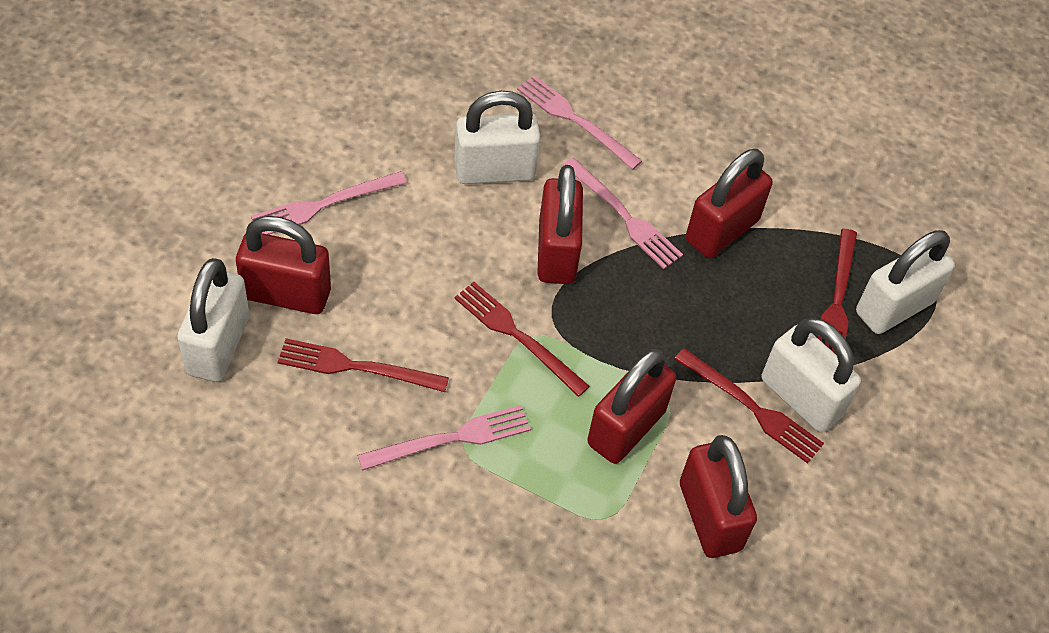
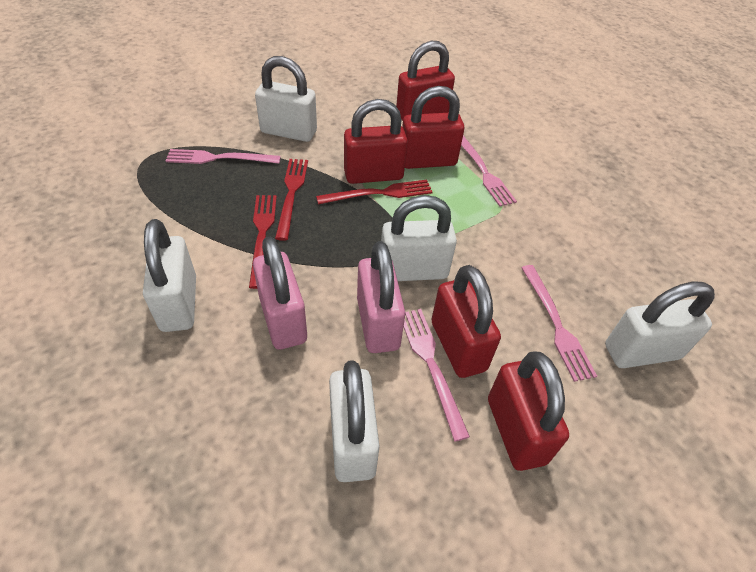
pink padlock: none = 0 -> [253,236,307,350] [357,241,405,353] = 2
red fork: [278,338,449,392] [454,282,590,397] [674,348,824,464] [818,229,857,354] = 4 -> [249,195,277,289] [275,159,308,241] [316,180,433,204] = 3
white padlock: [177,258,249,382] [454,91,541,184] [762,318,861,432] [856,230,955,334] = 4 -> [143,219,196,332] [255,56,317,142] [329,360,380,482] [381,195,457,281] [605,282,715,368] = 5

